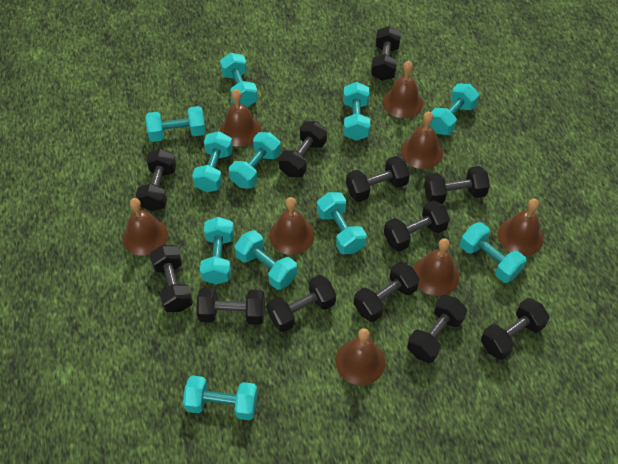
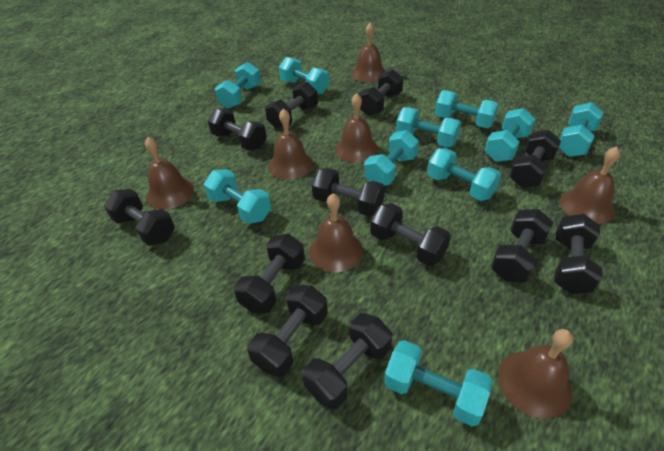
brown bell: [122,198,168,256] [220,89,261,147] [269,197,315,255] [336,328,385,385] [383,61,423,118] [401,112,443,169] [414,238,459,296] [498,199,544,256] = 8 -> [145,137,194,209] [268,108,313,180] [309,193,363,272] [335,93,379,163] [351,23,386,83] [498,329,573,418] [560,146,620,224] = 7
turquoise dumbbell: [145,106,206,142] [183,375,258,421] [192,131,233,192] [200,217,234,285] [220,53,258,107] [229,132,281,189] [234,230,297,290] [317,192,367,254] [344,82,370,141] [429,83,479,135] [460,222,527,283] = 11 -> [204,169,271,224] [215,62,261,109] [279,57,329,94] [364,130,419,186] [384,340,493,427] [396,107,461,147] [427,148,501,201] [435,90,499,128] [485,108,535,162] [559,102,603,157] = 10

